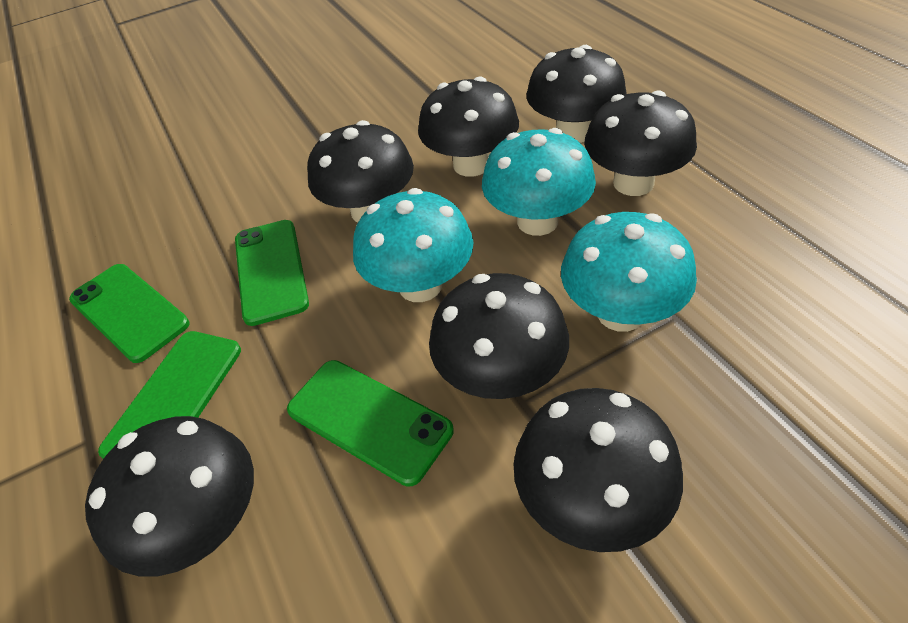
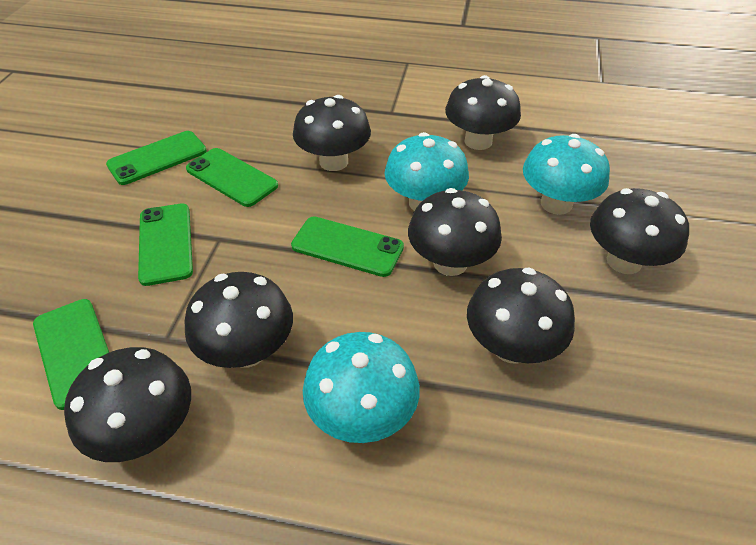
green phone: [69,264,189,363] [98,331,241,459] [235,220,309,326] [287,360,454,487] = 4 -> [33,299,109,410] [106,131,207,185] [138,203,193,286] [186,148,278,207] [291,217,404,277] = 5

